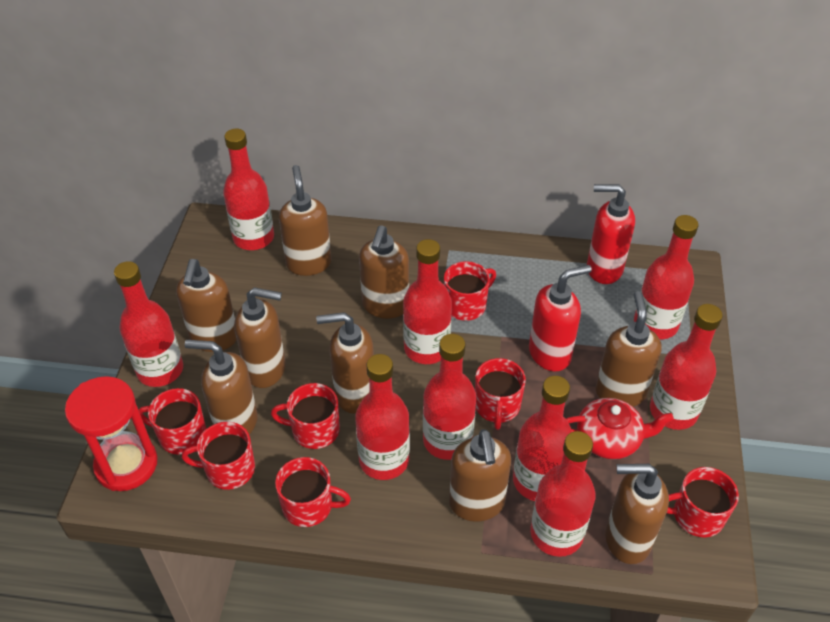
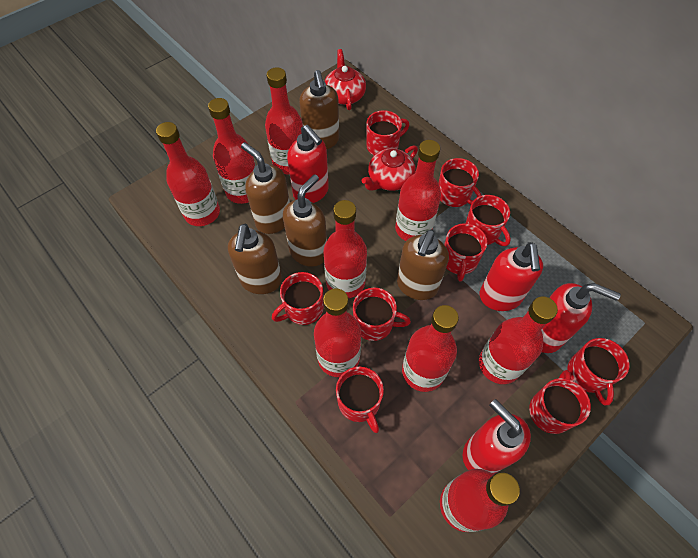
brown soap dispenser: [176,259,237,352] [185,340,258,435] [234,287,286,388] [279,165,331,276] [316,312,374,414] [359,225,409,319] [449,429,511,522] [596,291,662,407] [605,464,669,564] = 9 -> [228,224,282,294] [241,142,290,234] [283,174,327,267] [299,70,339,149] [397,229,449,300] = 5
red hourglass: [65,376,157,491] = 1 -> none = 0
red mug: [138,388,206,455] [182,422,255,490] [271,383,340,449] [275,457,351,527] [444,261,496,321] [475,358,526,430] [667,467,739,537] = 7 -> [272,272,324,325] [336,367,384,433] [353,288,411,341] [366,110,409,155] [438,158,482,207] [444,223,487,281] [466,195,511,246] [529,370,591,434] [567,338,629,405] = 9
red soap dispenser: [529,265,592,371] [587,184,635,284] = 2 -> [287,125,329,203] [463,399,531,474] [480,242,543,311] [541,283,621,353] = 4
red teapot: [566,398,674,459] = 1 -> [325,49,366,110] [362,145,418,191] = 2

